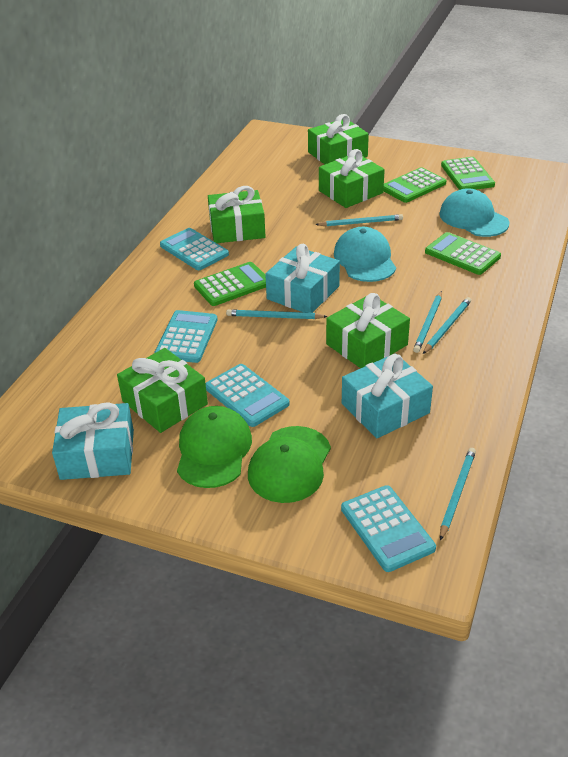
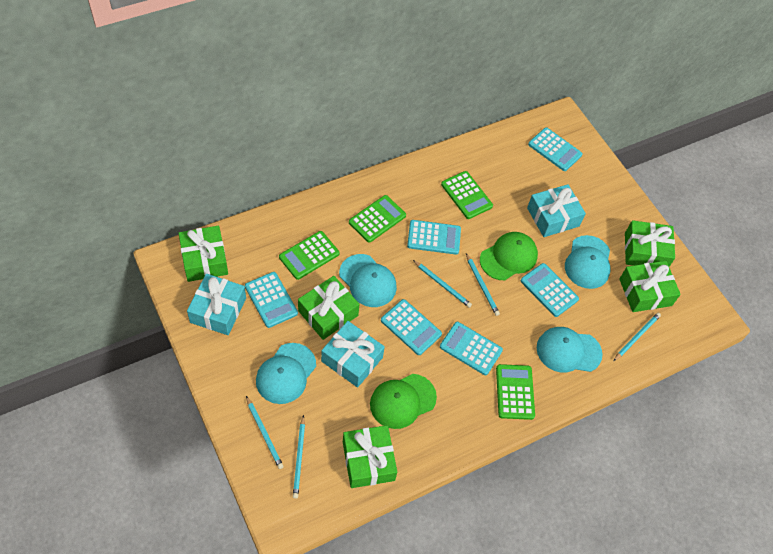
turquoise calculator: [155,310,218,363] [160,228,229,270] [205,364,290,427] [341,485,436,572] = 4 -> [245,272,298,328] [381,299,442,355] [407,220,461,255] [440,322,503,375] [521,263,579,317] [528,127,583,171] = 6
turquoise cap: [334,227,396,282] [439,188,509,237] = 2 -> [256,343,316,404] [339,254,397,307] [537,327,603,372] [565,235,610,289] = 4

